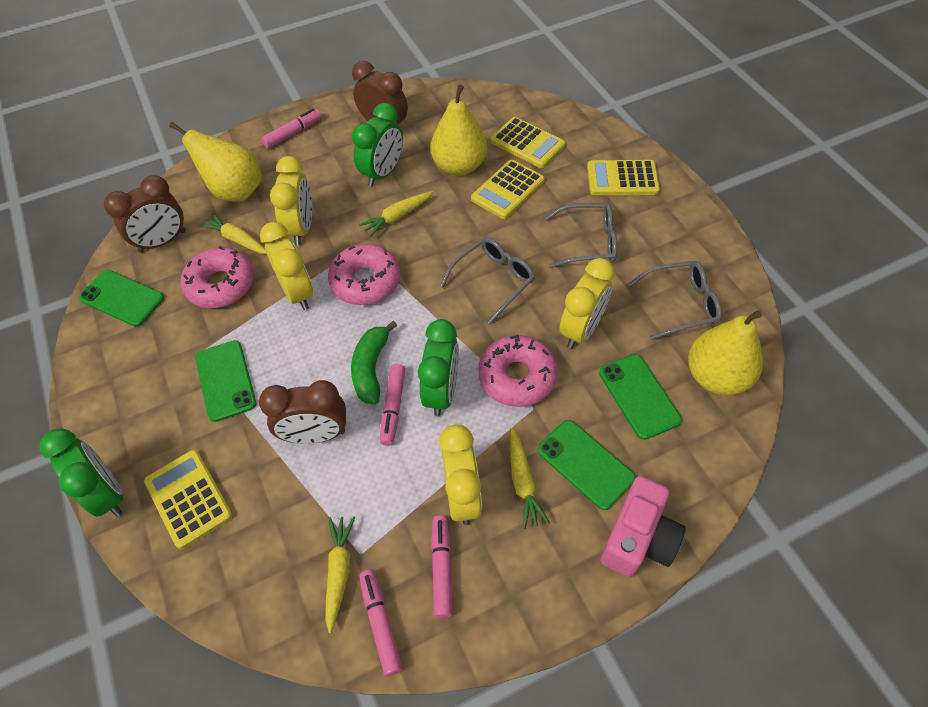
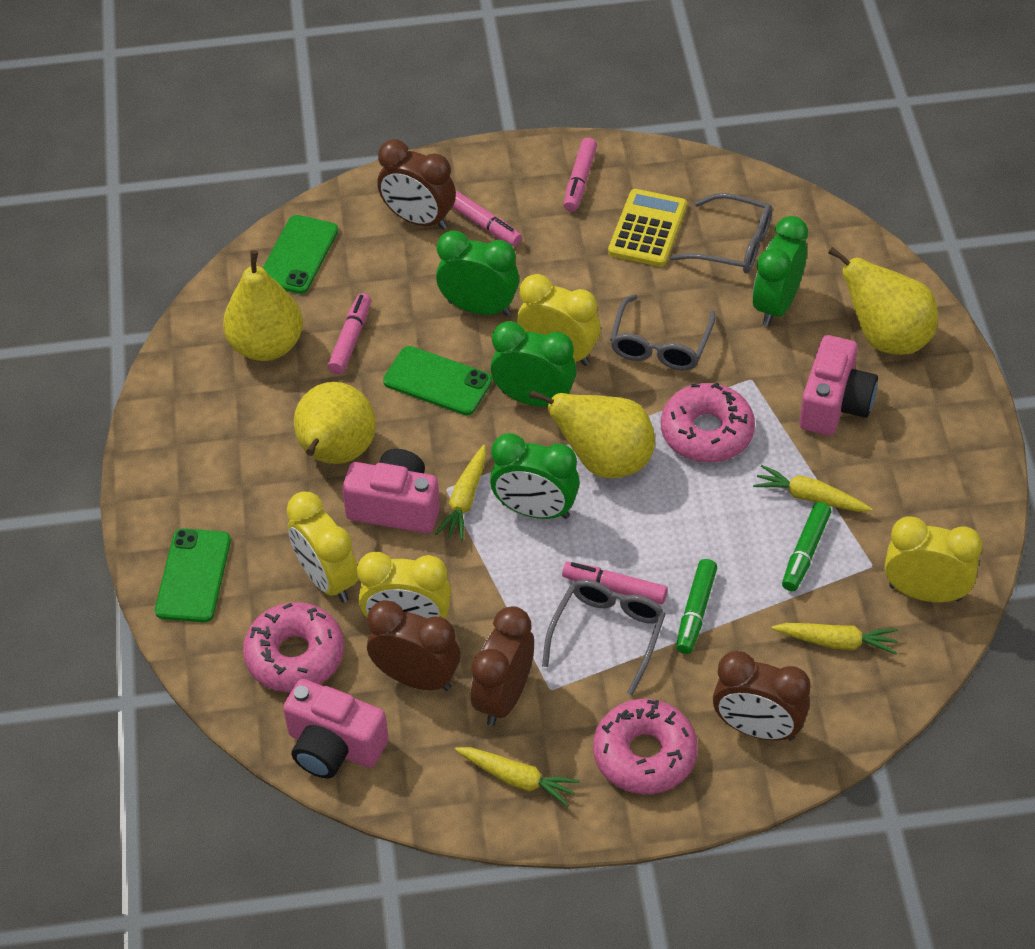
brown clock: [104,175,185,253] [259,380,346,444] [352,61,408,125] = 3 -> [367,600,460,691] [377,139,456,230] [471,606,534,726] [713,651,811,741] = 4
green banana: [351,320,397,404] = 1 -> none = 0
green clock: [40,429,123,517] [352,103,403,187] [418,319,459,416] = 3 -> [436,230,519,316] [490,321,577,407] [490,433,580,519] [753,216,808,326] = 4
green marker: none = 0 -> [676,559,717,654] [782,502,831,591] = 2
green phone: [79,270,164,327] [195,340,256,422] [537,420,636,510] [599,354,682,440] = 4 -> [155,528,231,622] [263,215,338,294] [383,346,492,415] = 3
pink camera: [600,476,686,577] = 1 -> [283,679,389,778] [342,449,440,534] [799,335,878,436] = 3
yellow calculator: [144,450,233,549] [471,160,545,219] [491,117,565,168] [587,160,660,195] = 4 -> [608,189,687,267] = 1
yellow pear: [169,122,262,202] [430,85,487,176] [688,310,763,395] = 3 -> [223,250,303,361] [294,382,376,464] [529,390,655,478] [828,247,938,355] = 4

